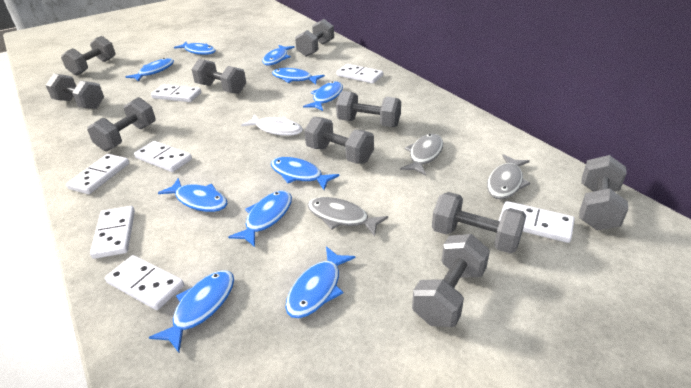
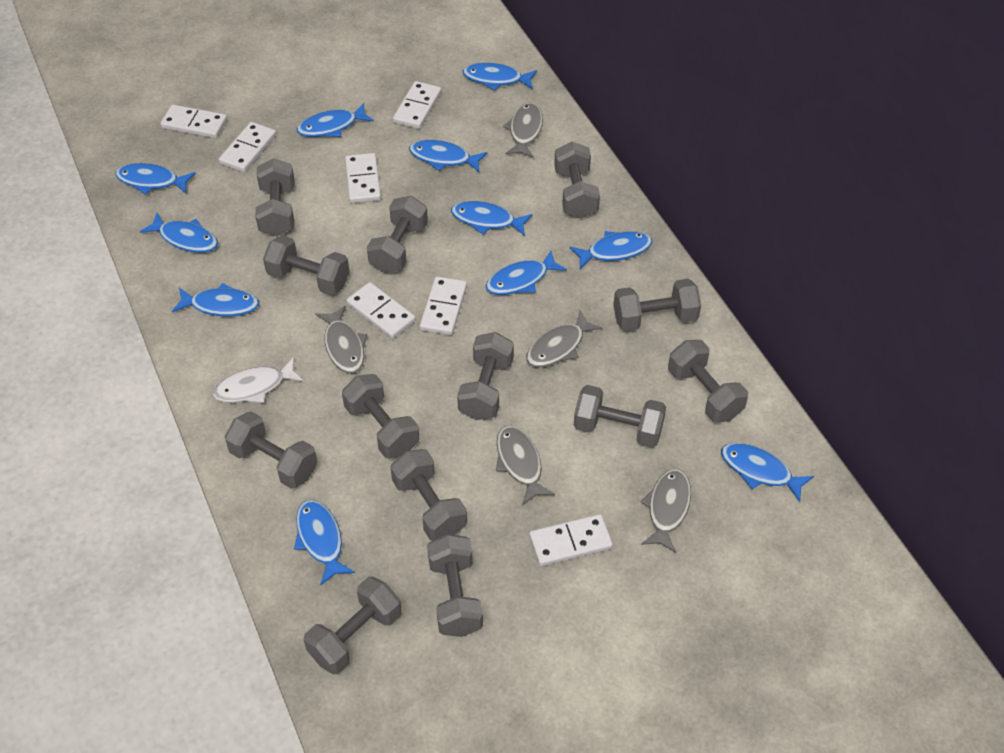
blue fish: [126,58,174,82] [149,270,234,353] [158,178,227,212] [174,42,216,55] [228,191,292,247] [262,45,295,66] [271,157,340,190] [272,68,325,84] [285,246,355,318] [303,81,343,111] = 10 -> [115,163,196,195] [140,213,218,253] [172,283,259,316] [294,500,355,585] [297,103,374,137] [409,140,487,172] [451,201,533,236] [463,63,537,91] [486,251,567,295] [570,231,652,269] [721,443,814,502] = 11
grey dumbbell: [46,74,104,109] [61,36,115,76] [87,97,156,151] [191,59,246,94] [295,19,334,57] [304,117,374,164] [336,91,401,127] [412,234,490,327] [432,192,526,254] [579,155,628,230] = 10 -> [225,411,318,489] [255,158,294,236] [263,235,350,295] [304,577,401,674] [342,374,419,458] [367,196,428,273] [390,449,467,541] [427,534,483,637] [457,332,514,420] [554,142,600,219] [574,385,666,448] [614,279,701,332] [668,340,748,423] = 13
grey fish: [307,197,388,236] [400,134,443,175] [487,154,531,199] = 3 -> [315,306,367,374] [496,426,555,505] [503,103,543,158] [526,311,602,368] [640,469,691,553] = 5

